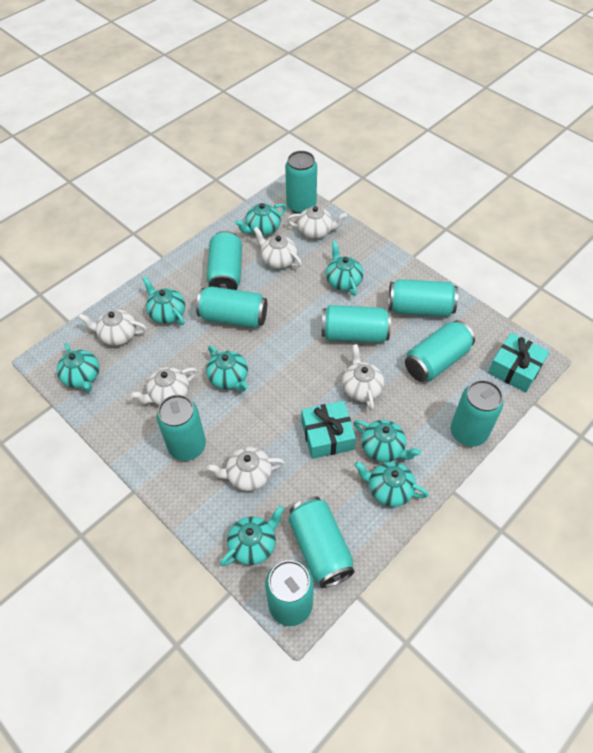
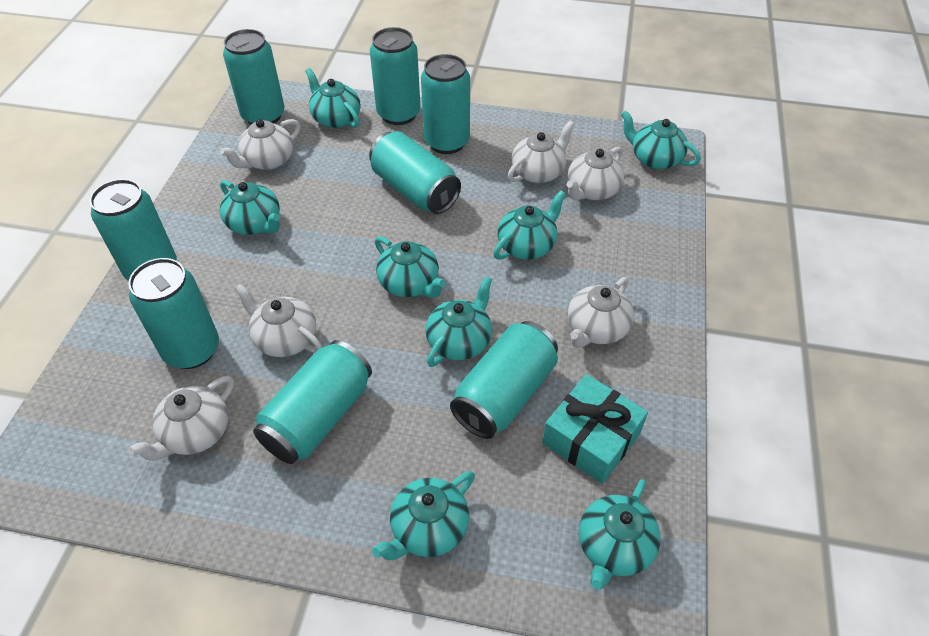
turquoise can: [157,395,206,461] [196,286,267,328] [207,231,242,290] [265,560,314,626] [285,151,317,214] [288,496,355,588] [321,305,391,343] [388,279,458,317] [405,320,475,382] [451,380,503,447] = 10 -> [90,179,177,281] [128,258,219,369] [223,29,284,125] [253,340,372,464] [369,131,461,214] [370,27,420,125] [421,54,470,154] [450,321,558,439] = 8
turquoise gift: [301,401,356,459] [488,333,550,393] = 2 -> [542,374,648,484] = 1

